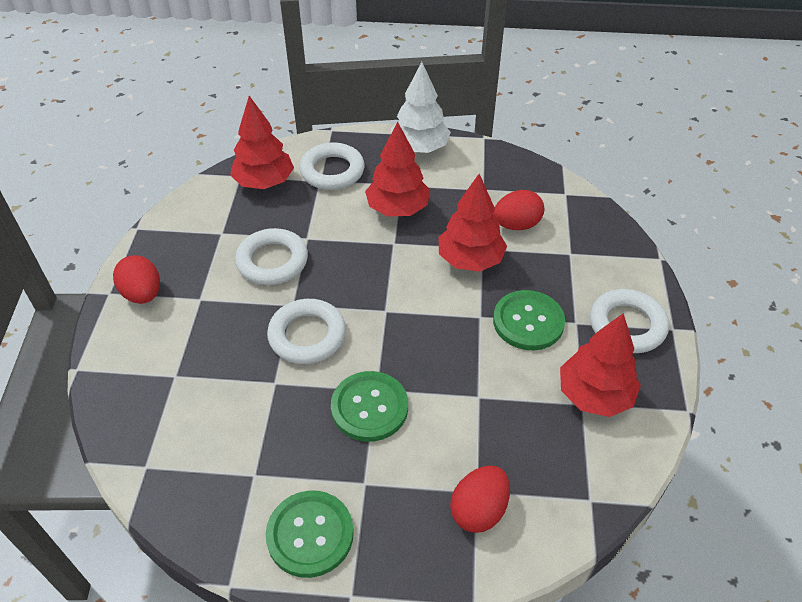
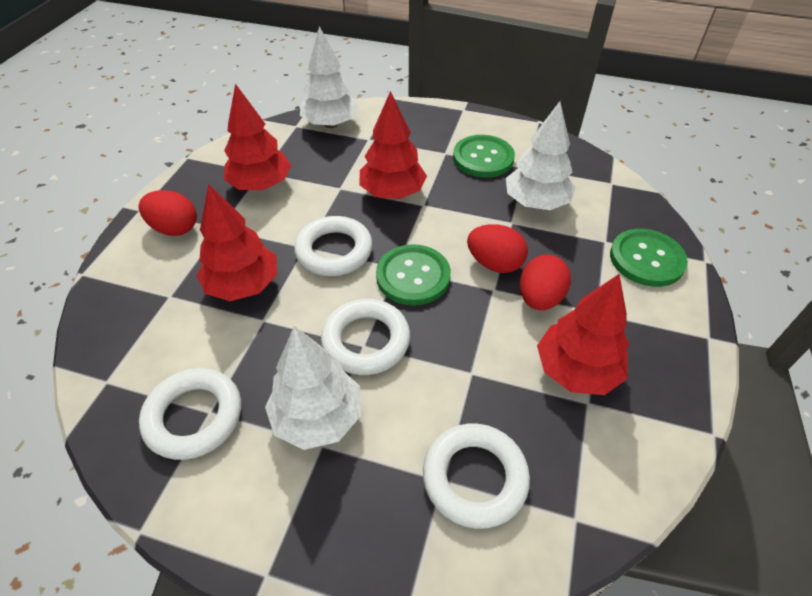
white tree: [391,62,451,153] = 1 -> [265,326,361,450] [300,26,360,128] [506,101,576,210] = 3

